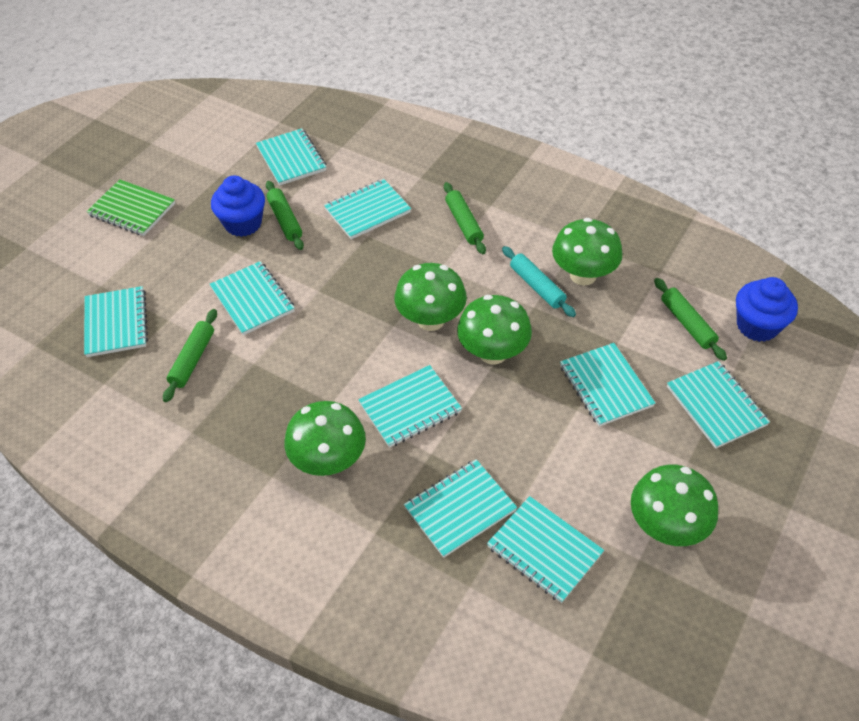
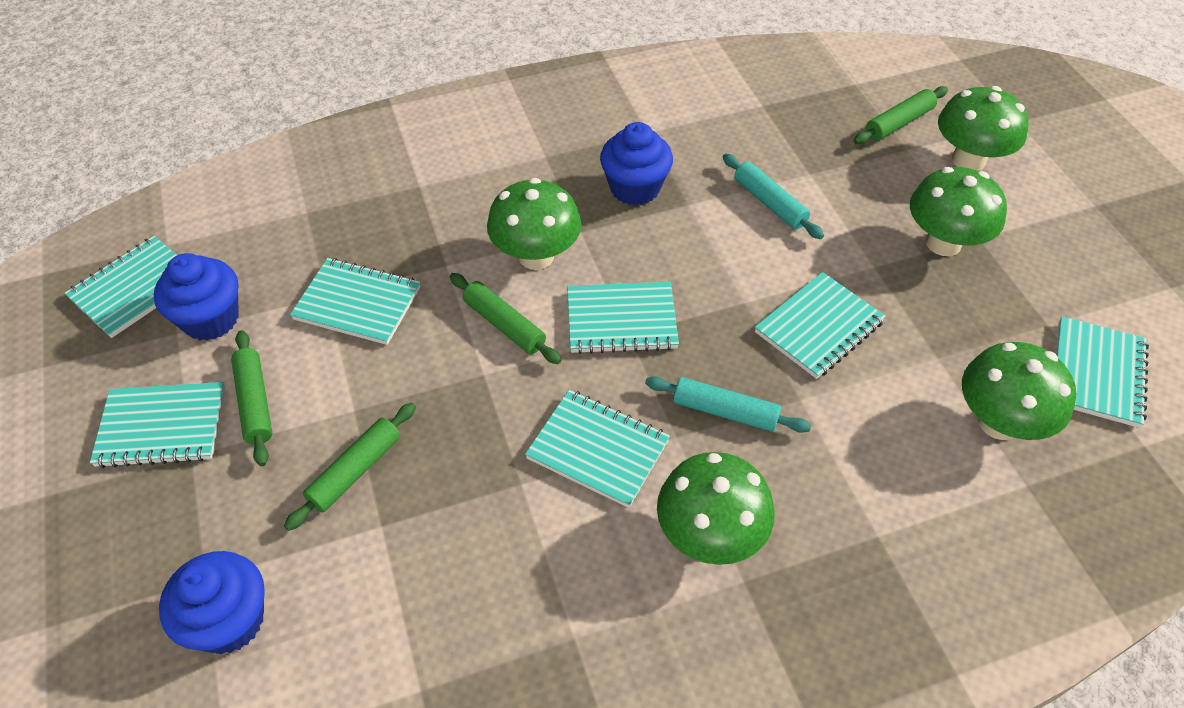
blue cupcake: [211,175,265,237] [736,277,798,342] = 2 -> [154,253,239,341] [159,551,265,654] [600,122,673,206] = 3
green notebook: [86,179,175,236] = 1 -> none = 0
turquoise notebook: [84,286,148,357] [210,261,295,335] [256,128,326,186] [324,179,411,239] [358,365,462,448] [404,459,517,558] [487,496,604,603] [560,343,655,426] [667,361,770,449] = 9 -> [64,236,177,338] [90,382,225,468] [290,258,420,345] [525,390,670,508] [567,282,679,354] [755,272,886,379] [1056,316,1149,428] = 7
turquoise rolling pin: [502,246,576,317] = 1 -> [645,376,811,433] [723,153,824,239] = 2

